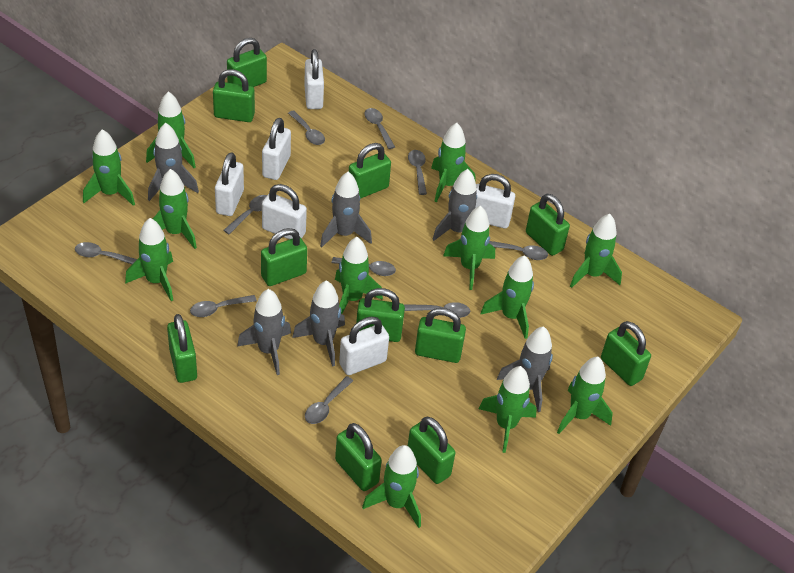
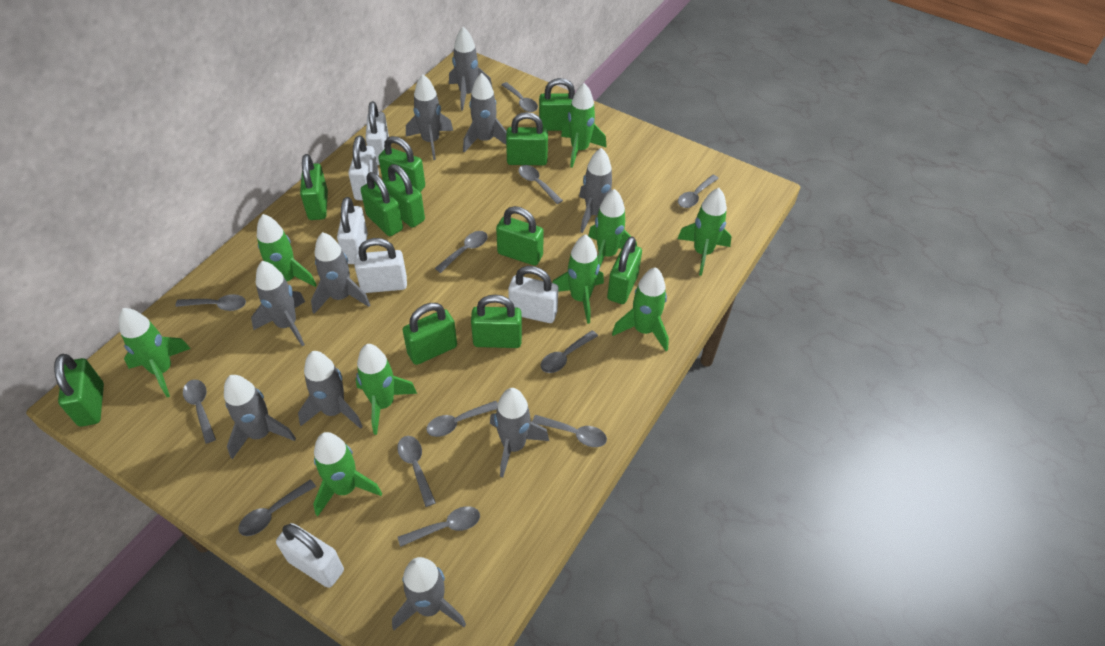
green rocket: [83,129,135,206] [125,218,173,301] [146,91,196,168] [153,169,197,249] [335,237,383,314] [362,445,421,528] [431,123,476,202] [443,206,495,290] [479,366,537,453] [481,255,534,339] [557,357,613,434] [570,214,622,288] = 12 -> [119,308,191,397] [257,214,316,287] [313,432,382,516] [356,344,417,435] [552,234,604,324] [561,83,607,168] [588,189,637,266] [612,267,669,351] [678,188,732,276] = 9
grey rocket: [148,123,199,201] [237,289,291,375] [292,280,345,367] [320,172,372,247] [433,169,477,241] [497,326,553,412] = 6 -> [224,375,296,459] [251,261,305,346] [298,351,363,429] [311,232,370,314] [392,557,466,630] [406,74,453,160] [449,27,493,110] [463,73,506,153] [490,388,549,478] [579,148,624,233] = 10
grey spoon: [75,242,137,264] [190,295,257,317] [223,195,267,234] [288,110,325,145] [305,376,353,424] [331,257,396,276] [364,108,395,149] [404,302,470,318] [408,150,427,195] [489,241,548,260] = 10 -> [175,294,246,311] [183,379,216,444] [238,479,316,536] [397,436,436,507] [398,506,480,547] [426,401,498,437] [435,231,488,273] [501,82,538,112] [518,165,563,204] [532,415,607,447] [541,330,598,373] [678,175,719,208] = 12

